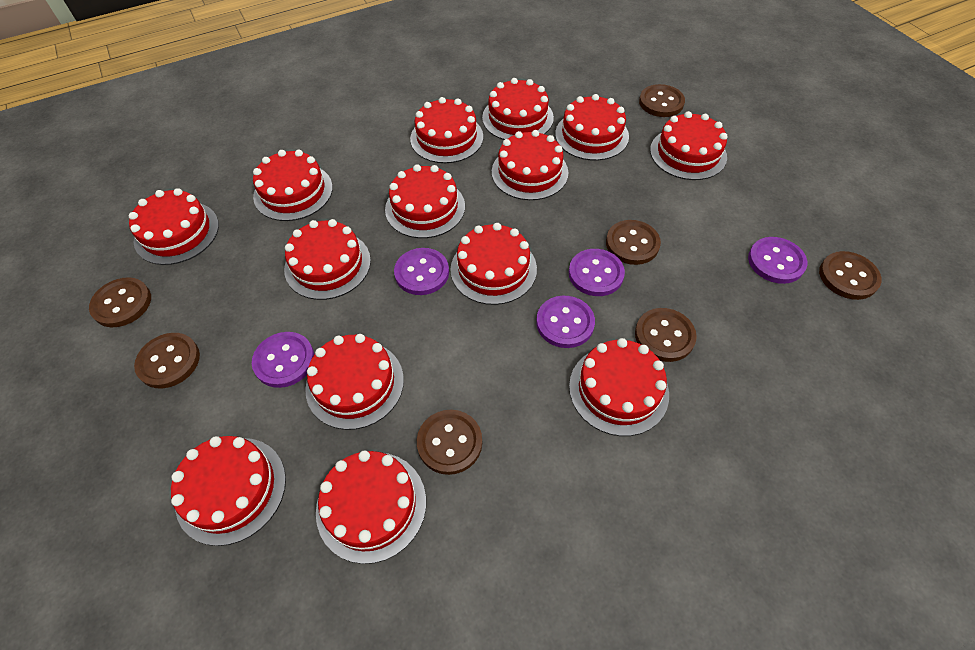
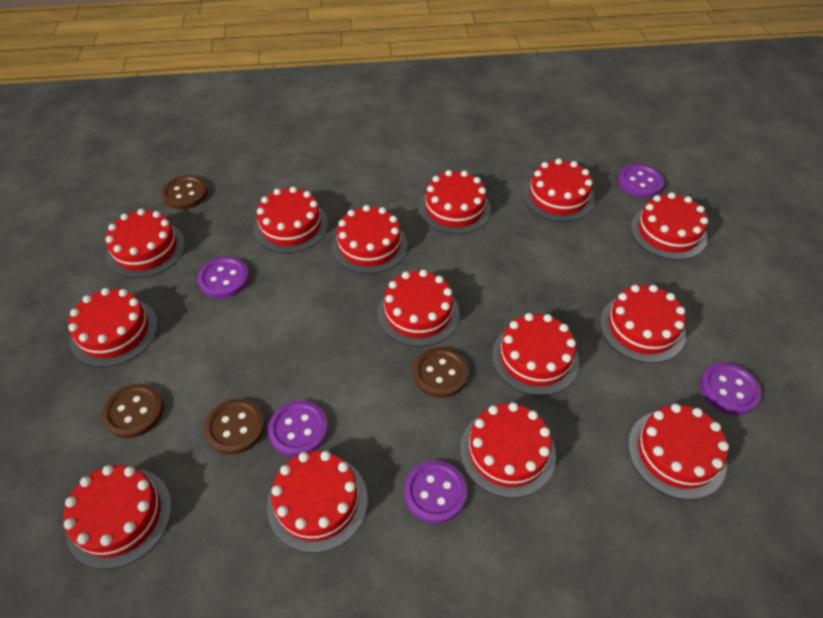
brown button: [89,277,151,327] [134,333,200,388] [417,410,482,475] [606,220,661,265] [635,308,697,362] [639,84,685,117] [819,251,882,300] = 7 -> [102,384,164,438] [161,175,208,210] [204,398,265,455] [413,347,469,398] = 4

